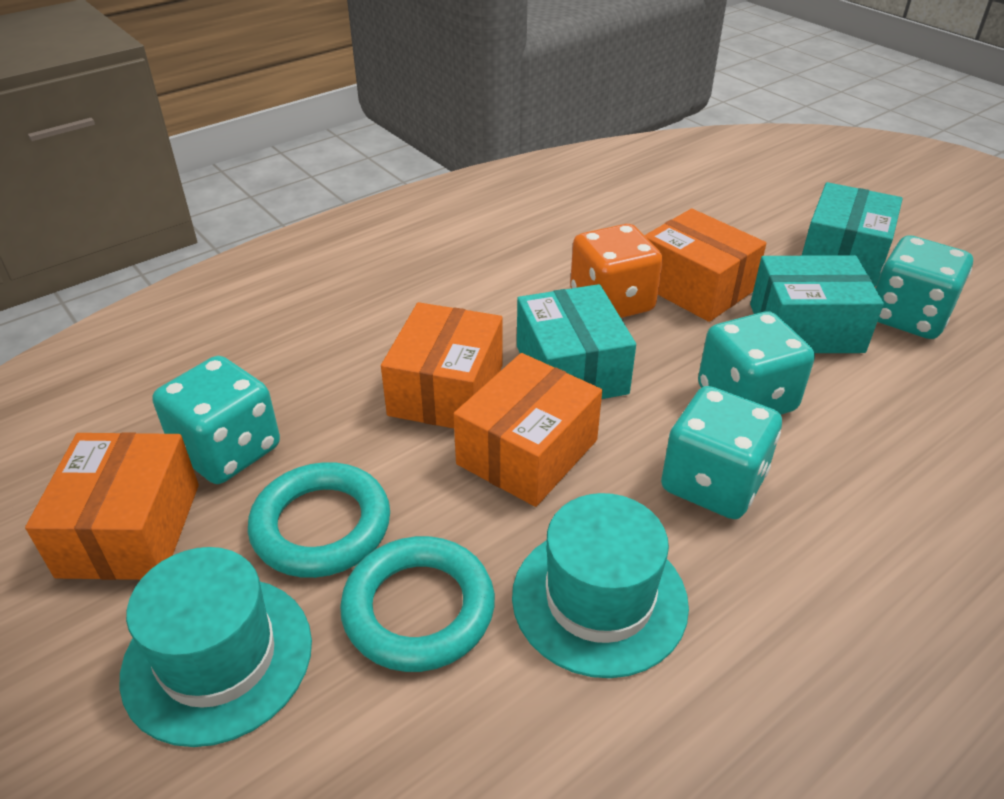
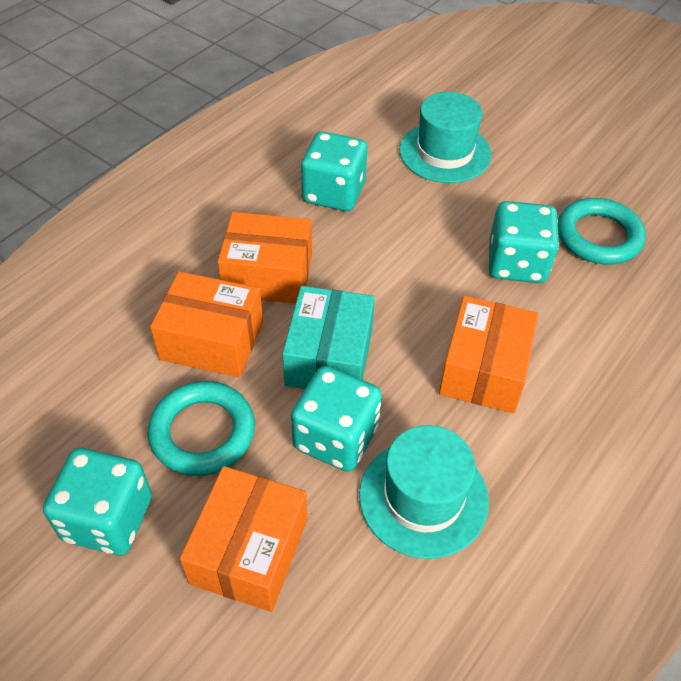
orange dice: [570,224,663,318] = 1 -> none = 0
turquoise box: [517,284,636,399] [750,255,884,353] [802,182,903,286] = 3 -> [282,286,375,389] = 1

